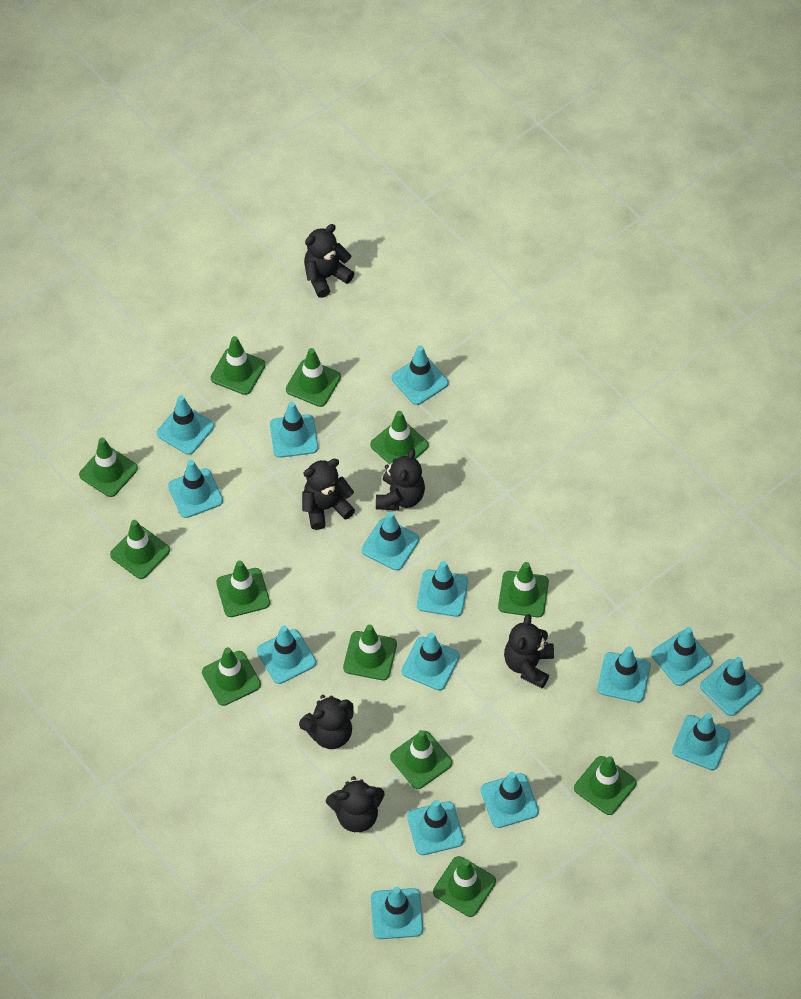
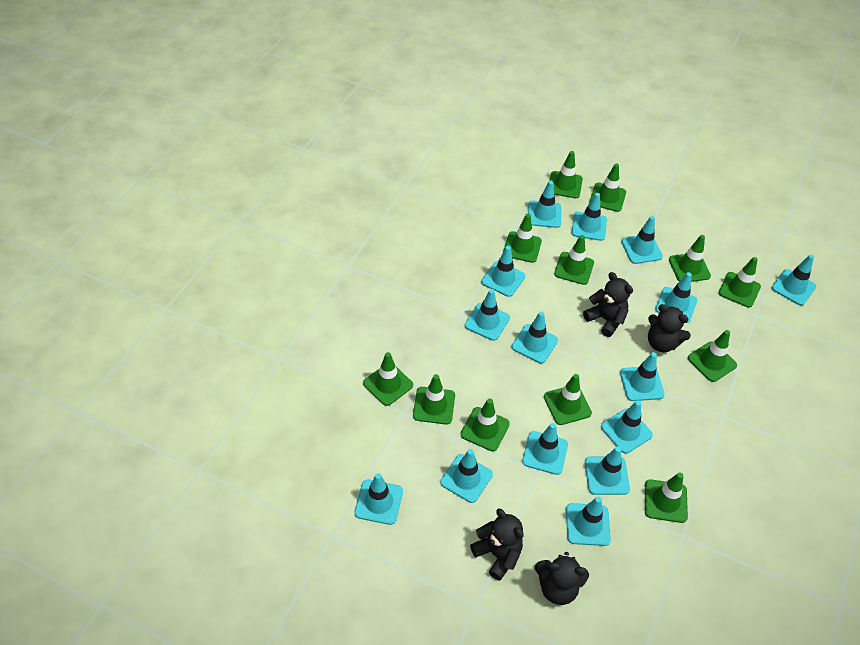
black teddy bear: [299,695,354,749] [302,459,355,530] [304,224,355,298] [326,776,385,832] [376,448,425,511] [504,614,554,688] = 6 -> [470,508,524,581] [534,552,589,605] [583,272,633,337] [648,304,691,352] = 4

